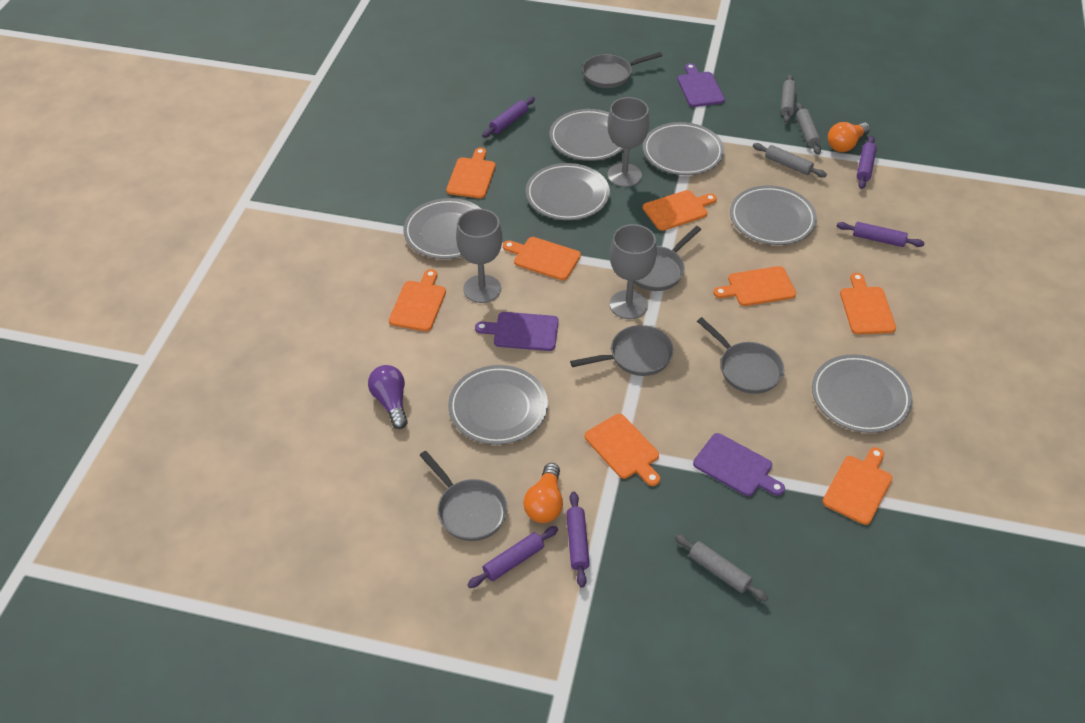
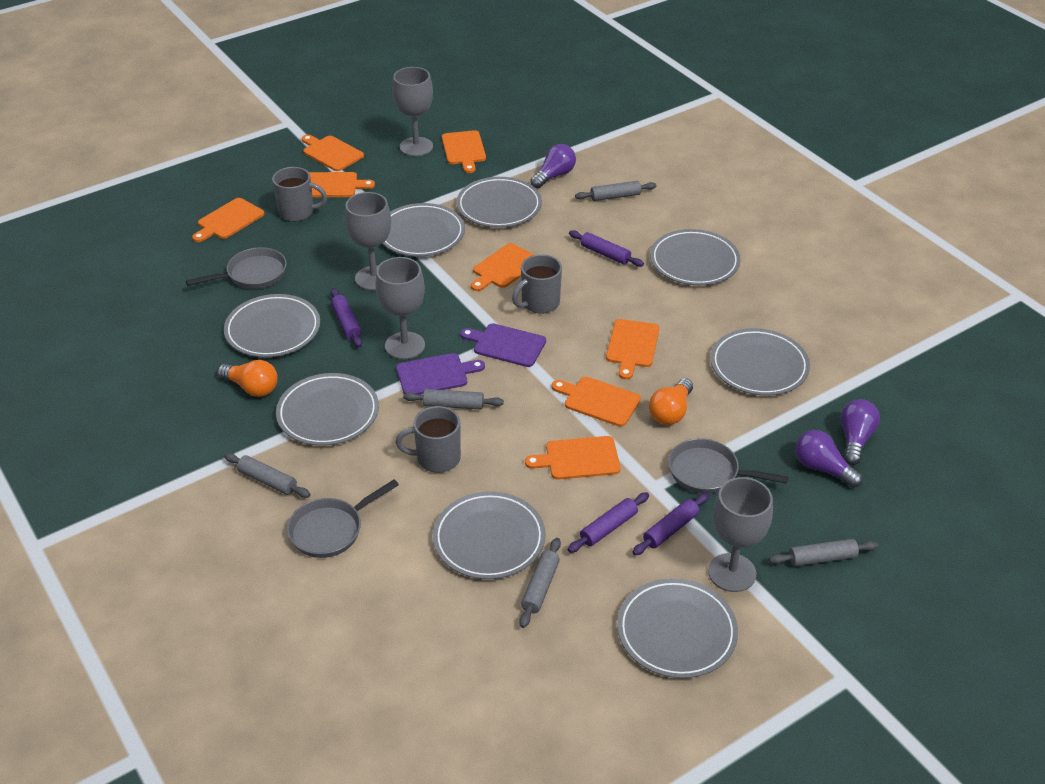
grey goblet: [456,209,502,303] [607,97,650,187] [610,224,657,319] = 3 -> [345,192,391,290] [375,257,425,360] [392,67,433,157] [708,477,773,592] = 4
grey mug: none = 0 -> [272,167,327,221] [396,406,461,473] [512,254,562,314] = 3
grey pan: [419,451,508,541] [570,325,674,376] [582,52,662,88] [634,226,701,291] [697,317,784,394] = 5 -> [186,247,287,289] [287,479,399,558] [668,438,788,493] = 3
grey plate: [403,198,481,259] [448,365,548,445] [525,163,610,220] [549,109,624,161] [643,122,724,175] [730,186,817,245] [812,354,913,433] = 7 -> [224,294,320,357] [276,373,379,446] [382,203,465,257] [433,491,545,579] [456,177,542,228] [617,578,738,678] [650,229,740,285] [710,328,810,396] = 8
grey rolling pin: [675,534,768,601] [753,143,827,177] [781,74,796,123] [796,102,821,155] = 4 -> [224,453,311,498] [403,389,504,410] [519,538,561,628] [575,181,656,201] [769,539,878,566] = 5
purple cutting board: [475,312,559,351] [677,63,725,107] [693,433,785,496] = 3 -> [396,353,485,395] [460,323,546,367] = 2
purple light bulb: [368,365,408,429] = 1 -> [531,144,576,189] [795,430,863,488] [840,399,880,465] = 3
purple rolling pin: [467,526,558,588] [482,97,535,138] [566,492,590,588] [837,222,924,247] [857,136,877,189] = 5 -> [330,288,362,348] [568,492,649,553] [569,230,644,267] [632,493,709,555] = 4

